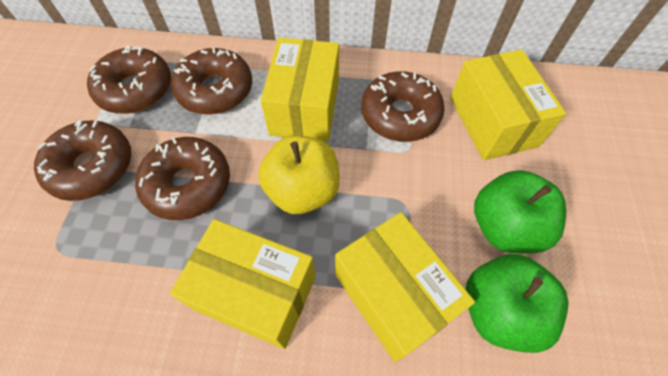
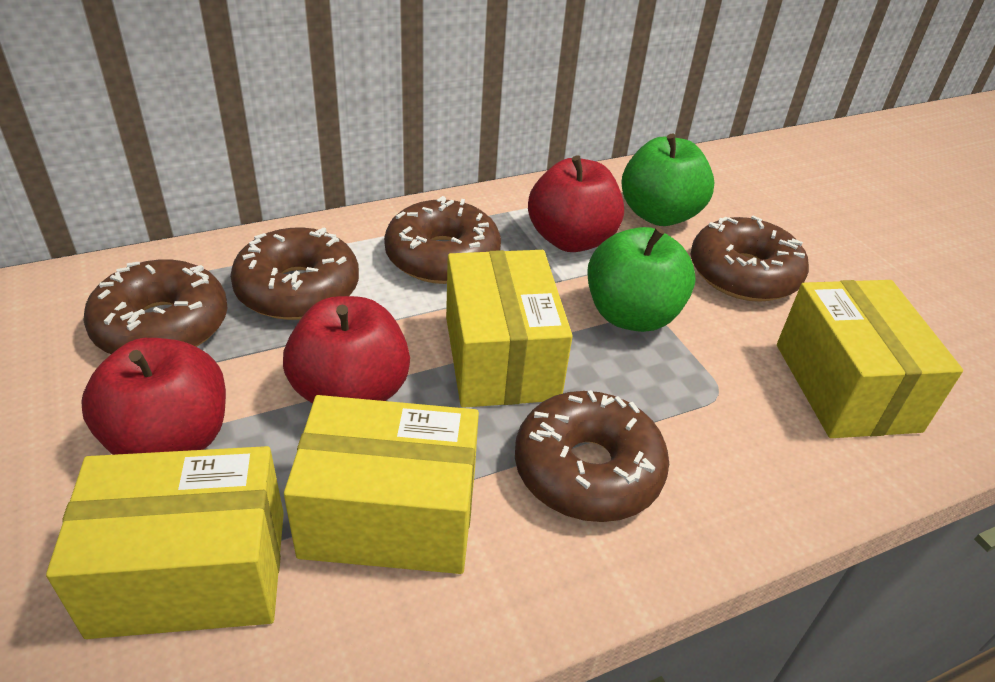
red apple: none = 0 -> [81,338,226,455] [283,296,410,404] [528,155,624,252] = 3
yellow apple: [258,135,340,214] = 1 -> none = 0

